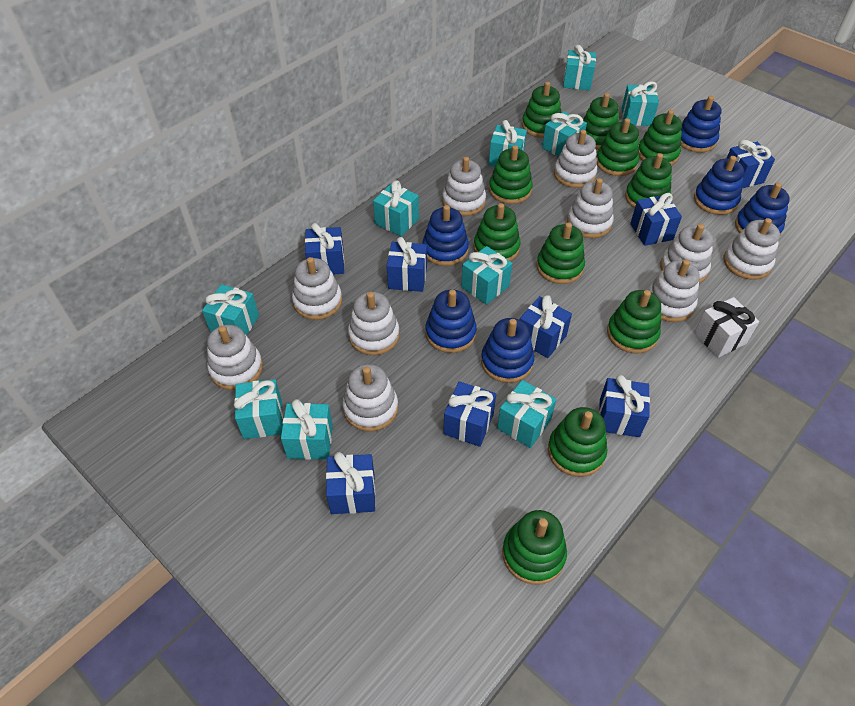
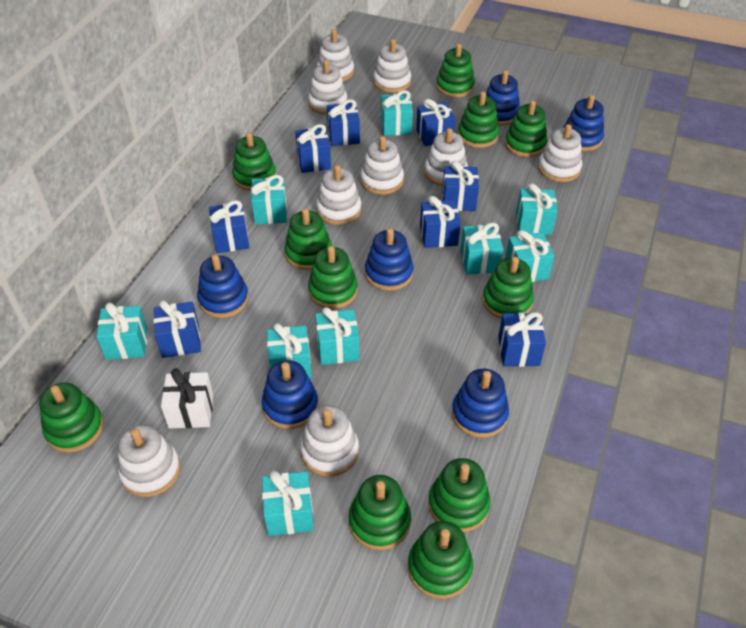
turquoise gift: [202,284,259,335] [234,379,283,439] [281,399,333,460] [373,180,419,236] [461,246,512,305] [489,120,527,167] [497,380,556,448] [542,111,587,157] [563,45,596,90] [621,81,659,126] = 10 -> [96,302,148,360] [251,175,287,225] [262,471,314,536] [267,323,312,378] [315,307,359,365] [381,90,413,136] [460,223,503,275] [505,230,554,282] [516,183,558,235] = 9
white stacking toy: [207,325,263,390] [292,257,342,320] [342,364,398,432] [348,292,400,355] [442,157,486,216] [554,130,597,188] [567,178,614,238] [648,260,700,322] [660,224,713,283] [724,218,780,280] = 10 -> [118,425,181,497] [300,405,359,476] [308,60,347,115] [316,165,361,225] [317,29,354,81] [360,136,404,195] [373,39,411,93] [424,128,468,186] [538,124,582,182] = 9

